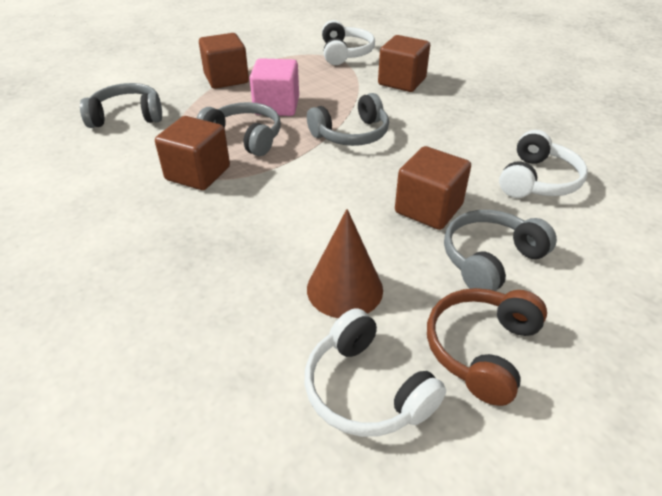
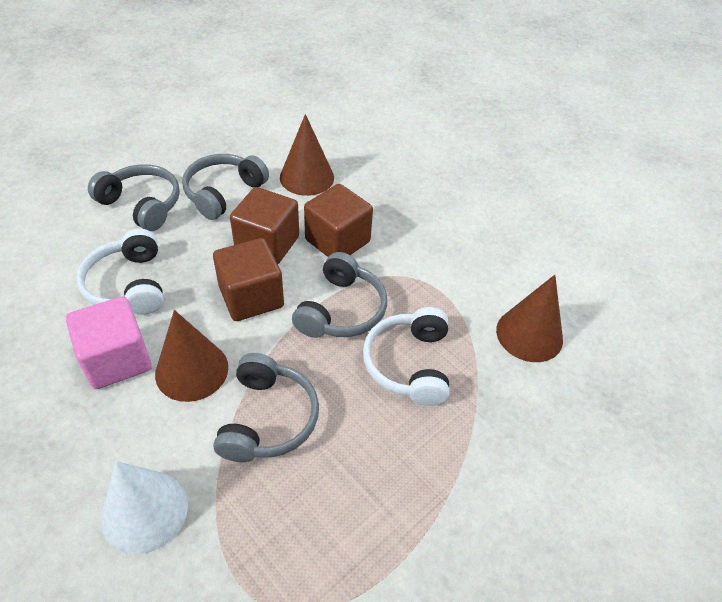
brown cone: [307,209,383,318] = 1 -> [155,310,228,402] [280,114,334,196] [496,275,563,362] = 3
brown cube: [155,116,230,190] [199,33,249,89] [378,35,430,92] [395,146,471,230] = 4 -> [213,238,284,321] [230,187,299,264] [304,184,373,257] = 3
brown headphones: [427,288,547,406] = 1 -> none = 0
white cone: none = 0 -> [101,461,188,554] = 1
white headphones: [305,308,446,437] [322,20,375,65] [499,130,588,198] = 3 -> [76,228,163,315] [363,307,449,406] = 2

